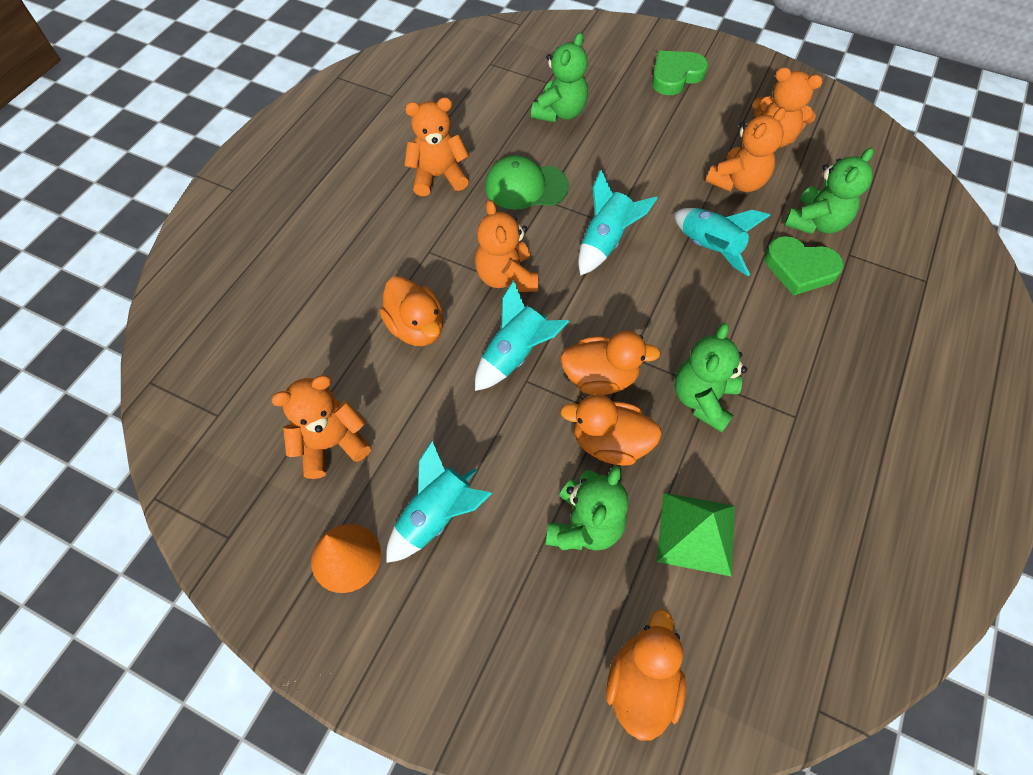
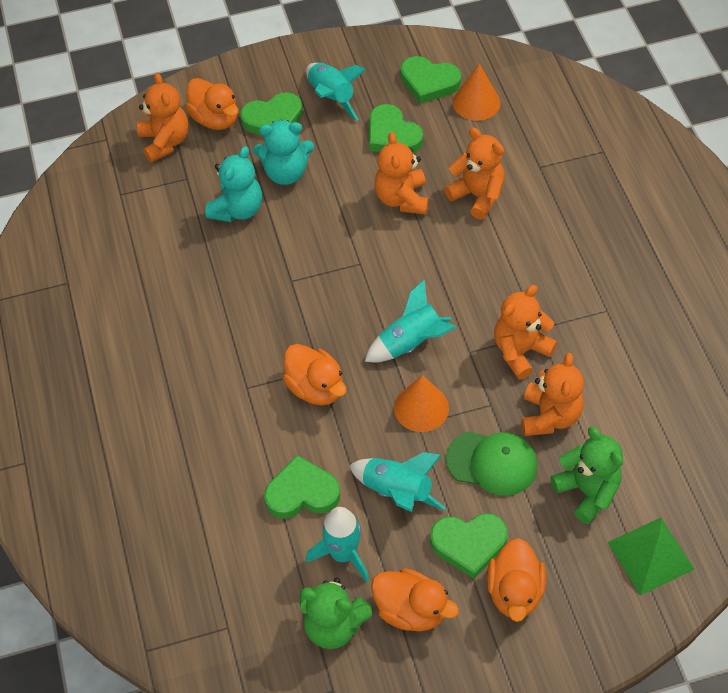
green heart: [652,51,708,95] [765,236,844,296] = 2 -> [240,92,303,136] [264,455,340,519] [369,104,423,153] [400,56,461,104] [430,513,508,579] = 5
green teddy bear: [531,33,588,122] [546,466,629,551] [675,323,747,432] [784,148,874,234] = 4 -> [300,578,372,649] [550,426,623,524] = 2
orange cone: [311,524,381,593] = 1 -> [394,375,449,432] [453,64,500,121] = 2
turquoise teddy bear: none = 0 -> [205,146,262,222] [253,120,314,185] = 2

